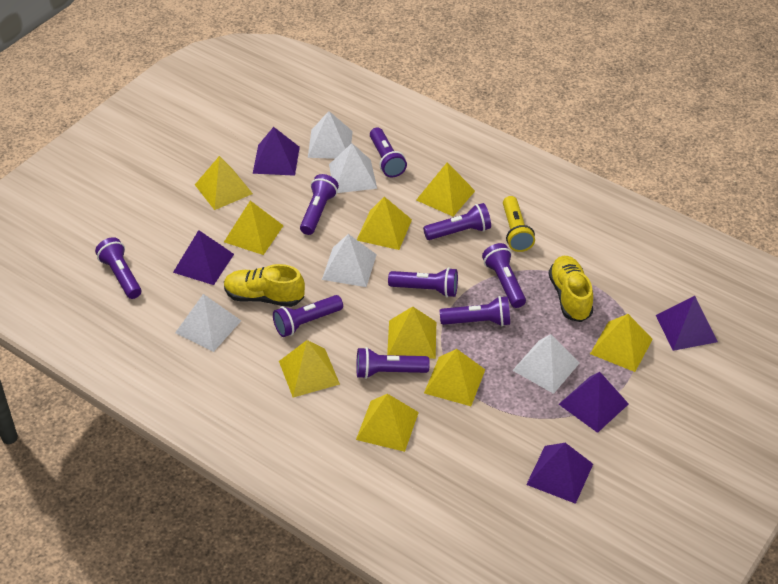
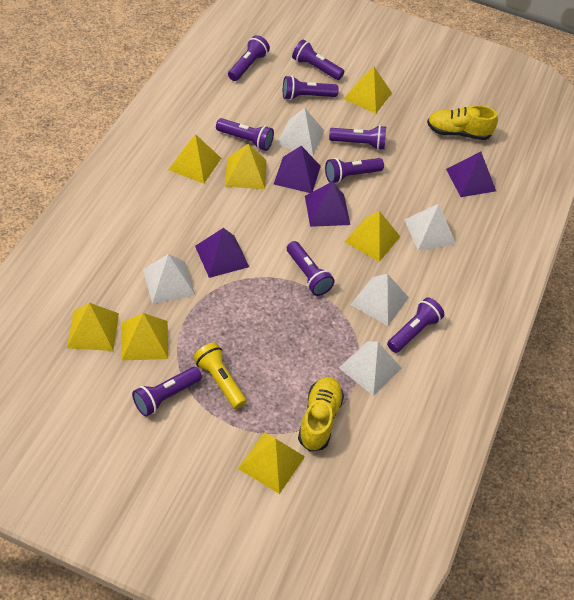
purple pyramid: [173,230,234,285] [253,127,300,176] [526,443,593,504] [559,372,629,433] [656,296,718,351] = 5 -> [195,228,249,278] [274,146,321,193] [305,181,350,227] [446,151,496,197] = 4
yellow pyramid: [195,156,253,210] [224,201,284,255] [279,340,340,397] [356,394,419,452] [357,197,412,250] [387,307,436,359] [416,162,475,216] [424,349,485,406] [590,314,653,372] = 9 -> [67,303,119,351] [122,313,168,360] [169,134,221,184] [225,144,267,189] [238,432,305,494] [344,67,392,114] [345,211,400,262] = 7

